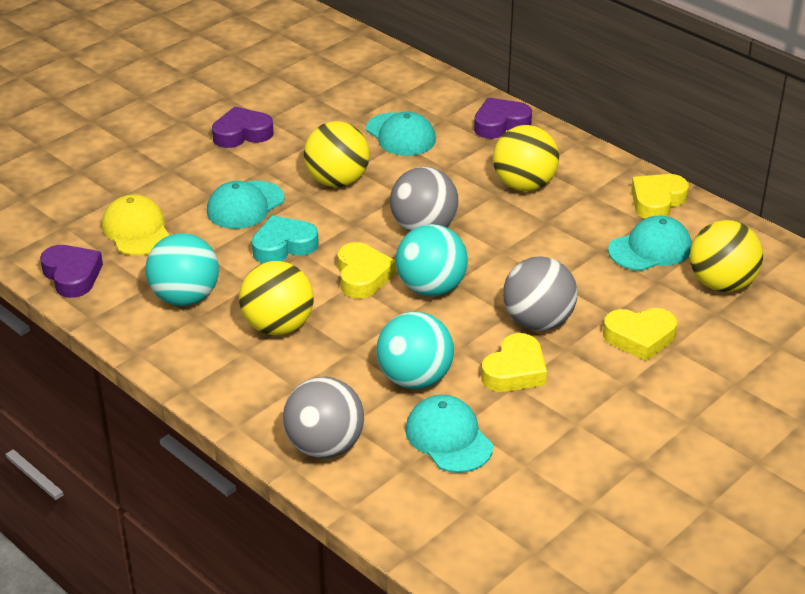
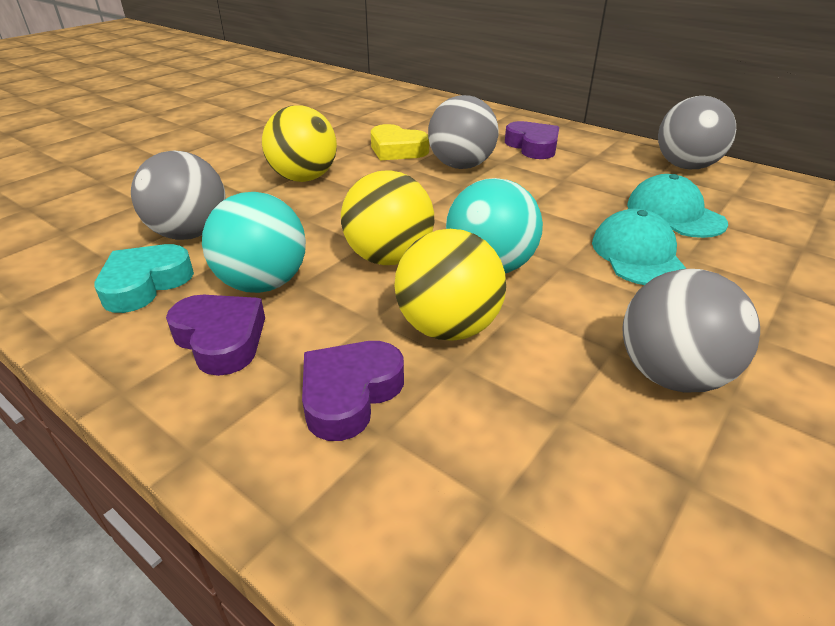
grey ball: [283,377,364,459] [390,167,459,232] [503,256,578,331] = 3 -> [131,150,225,240] [428,95,498,169] [622,269,760,393] [658,96,736,169] = 4
turquoise ball: [145,233,219,306] [376,312,454,389] [396,224,468,296] = 3 -> [202,192,306,293] [446,178,543,273] = 2
turquoise cap: [207,181,284,229] [366,111,436,156] [405,395,493,473] [608,216,692,271] = 4 -> [592,208,687,285] [627,174,728,238] = 2
yellow ball: [239,261,314,335] [304,121,370,187] [493,125,559,191] [690,220,763,292] = 4 -> [262,105,337,182] [341,170,434,265] [394,229,506,341] = 3
yellow cap: [102,195,169,256] = 1 -> none = 0
yellow heart: [337,242,396,299] [481,333,547,392] [603,308,677,361] [631,174,689,219] = 4 -> [371,124,429,161] = 1

